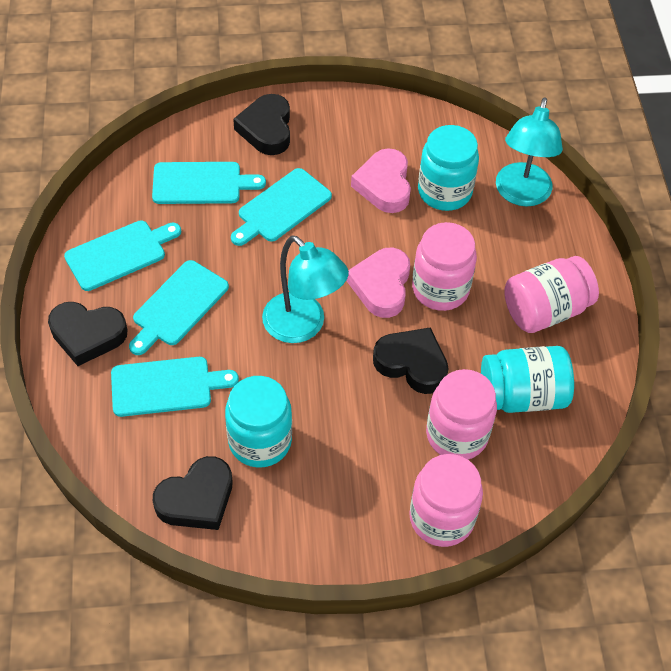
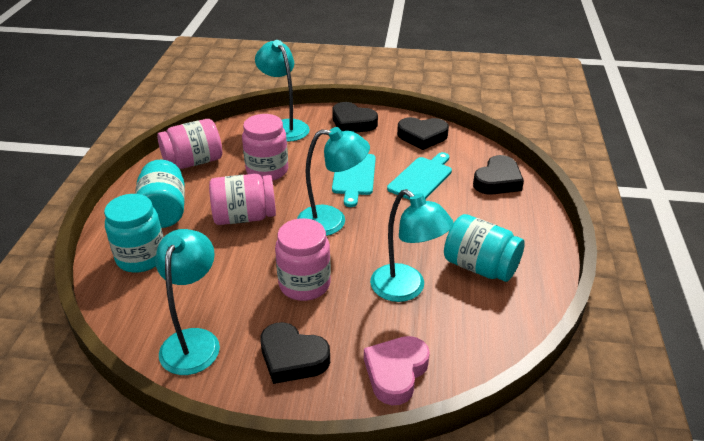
pink heart: [347,248,410,318] [351,148,411,213] = 2 -> [364,336,430,405] = 1
turquoise cutting board: [64,220,181,291] [111,357,239,417] [129,260,229,355] [152,162,266,204] [231,168,332,246] = 5 -> [332,154,376,207] [387,152,452,200] = 2
turquoise lamp: [262,235,349,343] [496,97,563,206] = 2 -> [155,229,220,375] [255,40,310,142] [297,127,370,236] [370,189,454,302] = 4

